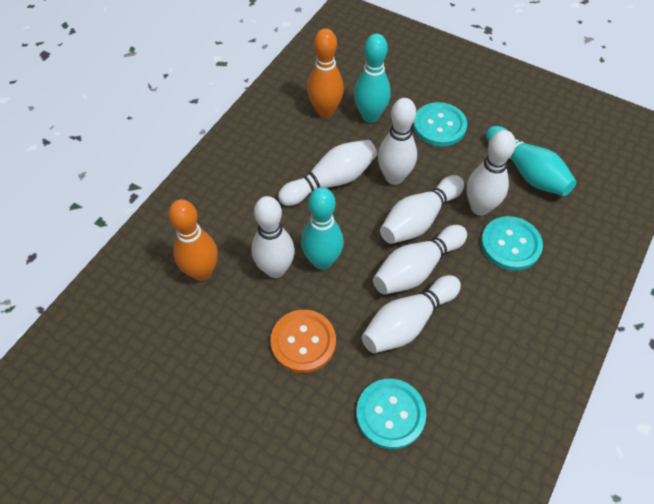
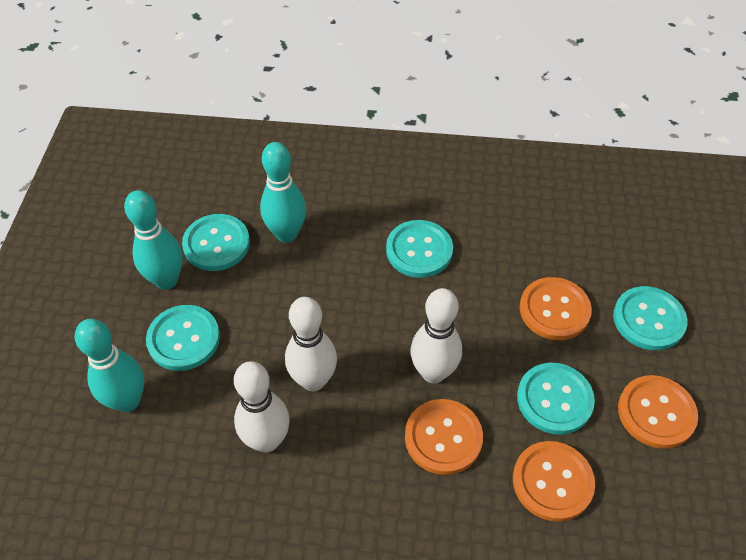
orange bowling pin: [169,199,218,281] [307,28,344,118] = 2 -> none = 0
orange button: [270,310,336,373] = 1 -> [405,399,483,475] [513,441,595,522] [519,277,592,340] [618,375,698,449] = 4
turquoise button: [356,379,426,449] [413,102,467,146] [481,216,543,271] = 3 -> [146,305,220,371] [182,214,250,271] [386,220,453,278] [517,363,595,435] [613,286,688,350] = 5
white bowling pin: [252,196,295,278] [278,139,377,206] [362,275,461,353] [373,225,467,295] [378,98,417,185] [380,175,464,244] [467,130,516,216] = 7 -> [234,361,290,453] [285,297,337,391] [410,288,462,383] = 3

